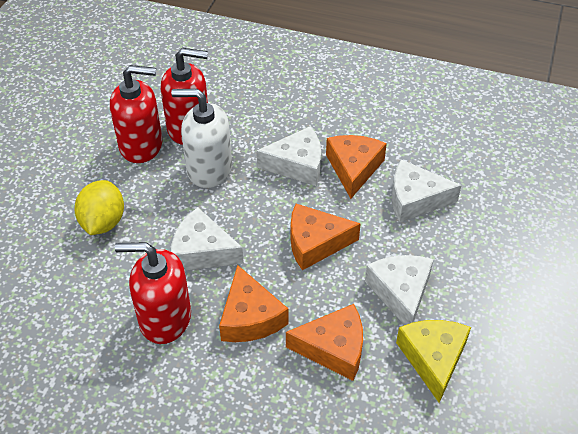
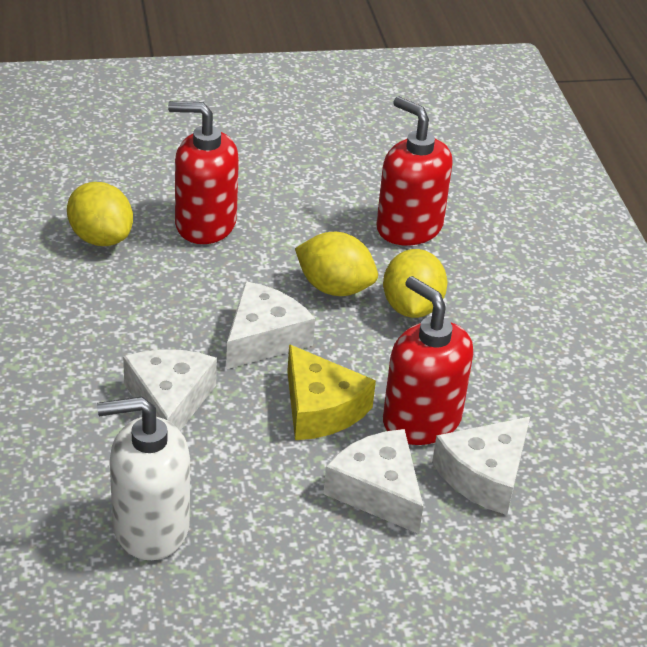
orange cheese: [219,265,288,342] [286,304,363,381] [291,204,361,270] [326,135,387,199] = 4 -> none = 0
yellow lemon: [75,180,124,235] = 1 -> [67,182,133,246] [295,232,378,296] [383,249,448,318] = 3

